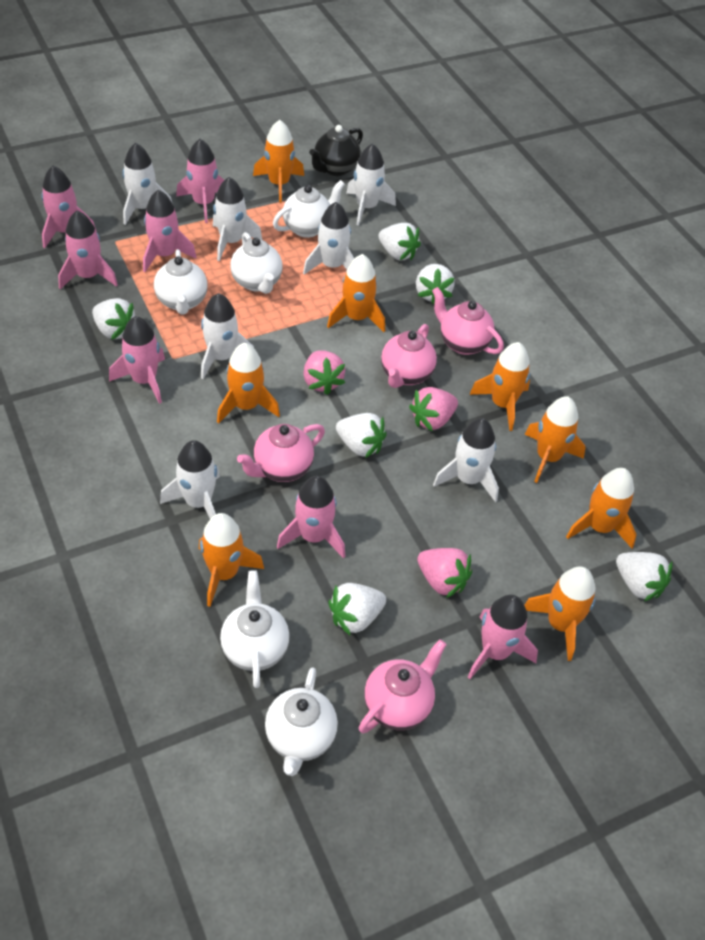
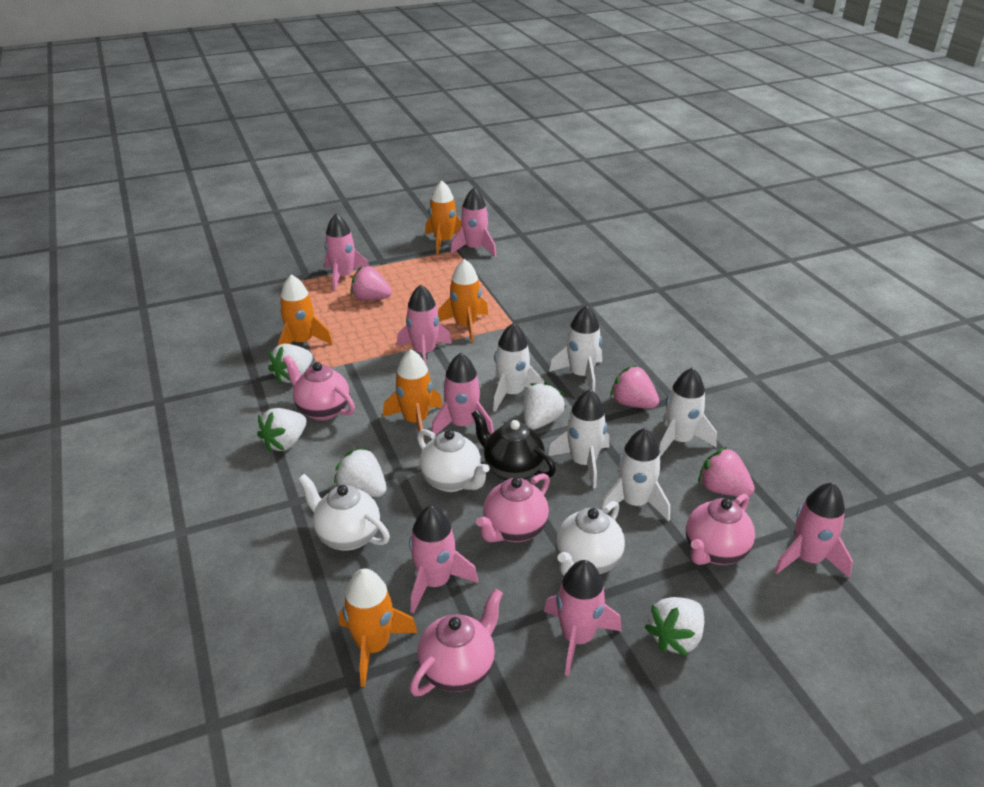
orange rocket: [199,513,264,607] [217,343,280,424] [253,120,304,203] [327,254,385,332] [469,342,530,431] [524,396,586,483] [524,566,595,661] [566,468,637,548] = 8 -> [278,274,333,345] [339,569,418,687] [383,349,443,440] [425,181,462,254] [438,259,488,343] = 5
white rocket: [122,143,173,225] [160,440,220,519] [201,293,254,379] [213,177,262,261] [303,202,354,274] [346,143,396,226] [433,418,499,502] = 7 -> [493,323,544,412] [548,389,609,488] [549,306,602,392] [600,428,670,521] [659,367,717,457] = 5
white strawberry: [92,298,135,340] [328,583,386,635] [336,413,387,458] [378,223,421,261] [416,264,455,305] [616,552,673,602] = 6 -> [257,408,307,452] [268,344,313,384] [334,447,386,497] [524,382,566,430] [645,597,704,656] = 5
white teapot: [154,249,208,315] [220,570,290,688] [230,232,282,294] [265,667,338,776] [273,180,345,238] = 5 -> [298,474,390,550] [417,429,490,492] [556,501,625,575] = 3

